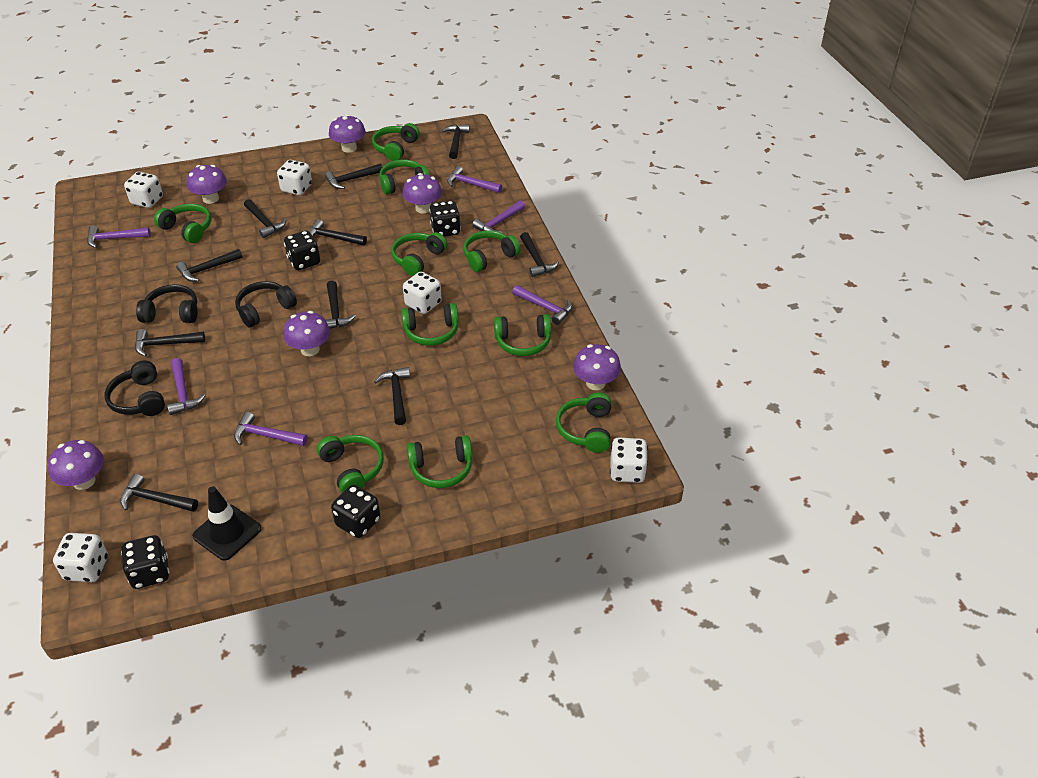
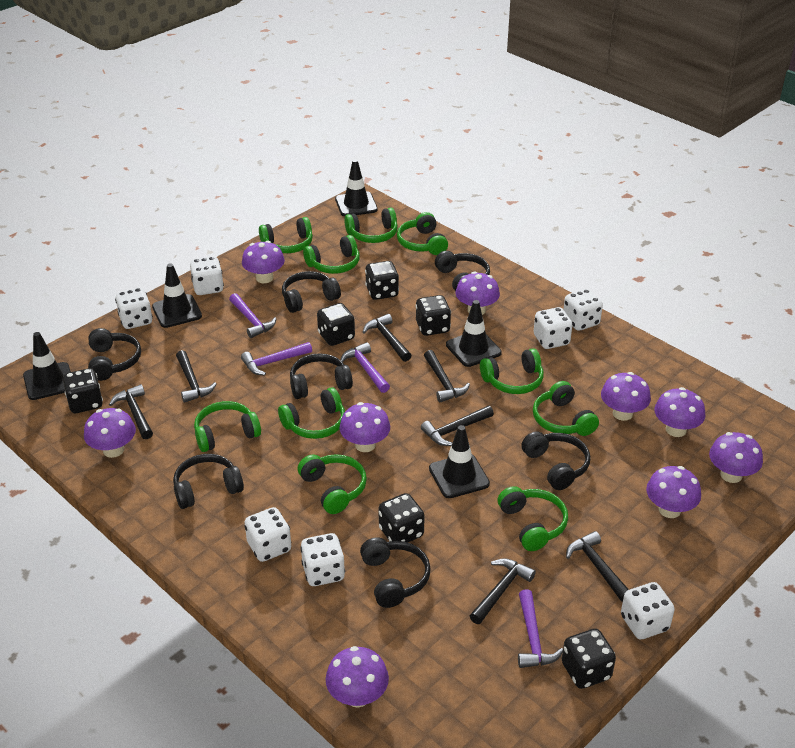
black dice: [121,535,169,589] [284,231,320,270] [331,485,380,538] [429,201,461,237] = 4 -> [63,368,103,413] [317,303,355,346] [365,261,399,300] [378,493,425,542] [416,295,451,336] [562,629,616,689] = 6
black hammer: [120,474,198,512] [135,329,205,357] [176,249,243,282] [244,199,286,238] [309,219,367,246] [324,163,382,189] [326,281,356,329] [374,367,410,425] [442,124,470,159] [520,232,559,277] = 10 -> [109,384,153,439] [176,350,217,403] [363,314,412,362] [421,406,494,446] [424,350,470,402] [470,558,536,624] [566,531,629,602] = 7
black headphones: [105,361,165,416] [136,284,198,323] [235,281,297,327] = 3 -> [88,328,141,381] [173,454,244,509] [282,271,341,313] [290,353,353,399] [360,537,431,608] [435,251,490,292] [521,431,590,490] = 7
black traffic cone: [192,486,261,561] = 1 -> [23,332,71,400] [152,263,202,328] [335,159,378,216] [429,425,490,498] [446,300,502,367] = 5
purple hammer: [87,226,151,248] [167,358,206,415] [234,412,308,446] [447,166,502,193] [472,200,526,233] [512,285,573,325] = 6 -> [229,293,277,338] [241,342,312,375] [341,342,390,393] [518,589,563,668] = 4
purple mushroom: [48,440,104,490] [187,165,227,204] [284,311,330,356] [329,114,366,153] [403,173,442,214] [573,344,621,390] = 6 -> [84,408,136,458] [242,241,285,283] [326,646,389,708] [340,402,390,452] [455,271,500,315] [601,372,651,421] [646,466,701,518] [654,387,705,437] [709,432,763,483] = 9
white dice: [53,533,108,582] [124,172,163,208] [277,160,312,195] [403,272,442,314] [610,437,648,483] = 5 -> [115,288,153,329] [190,256,224,295] [244,507,291,562] [300,533,345,586] [534,307,572,349] [563,289,603,331] [621,582,675,639] = 7

